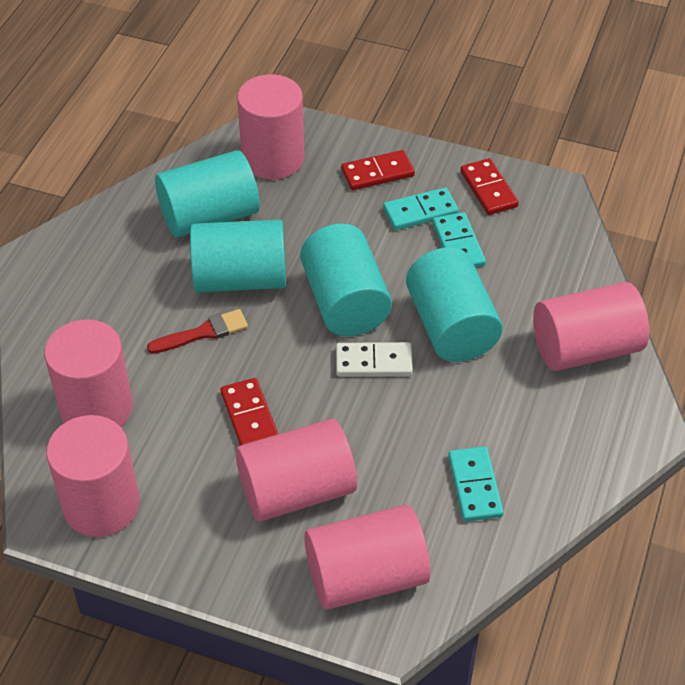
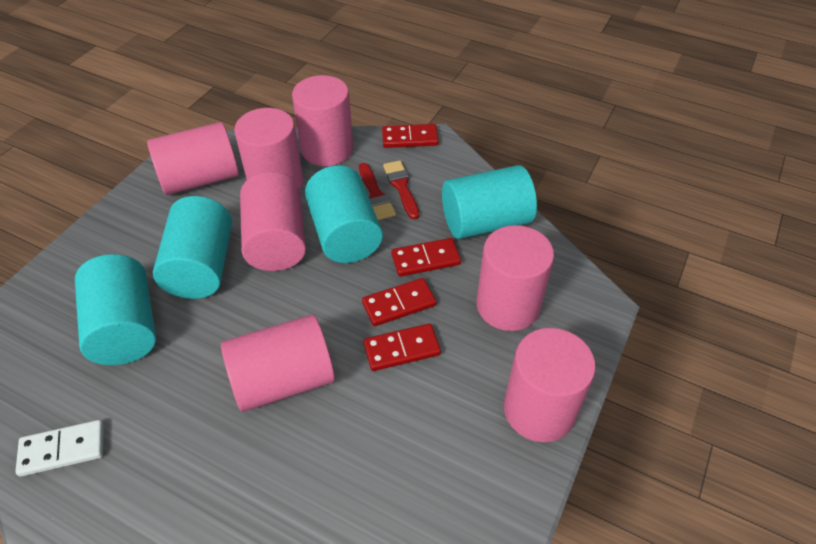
pink cylinder: [44,319,133,427] [46,415,139,537] [236,419,357,522] [237,74,304,180] [304,505,430,610] [533,282,649,371] = 6 -> [147,122,239,195] [221,314,335,412] [234,108,303,189] [240,172,306,271] [292,75,353,166] [476,225,554,331] [504,328,596,442] = 7
red brush: [147,309,248,354] = 1 -> [359,163,396,220] [383,160,419,219] = 2
red domino: [220,378,278,446] [341,150,415,190] [460,158,519,215] = 3 -> [362,278,436,326] [363,323,441,371] [382,124,439,148] [391,238,461,277] = 4
turquoise domino: [383,187,459,230] [432,212,486,268] [448,446,504,522] = 3 -> none = 0

